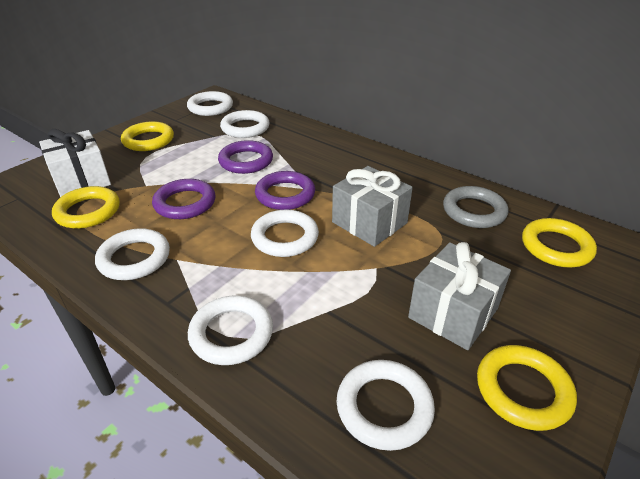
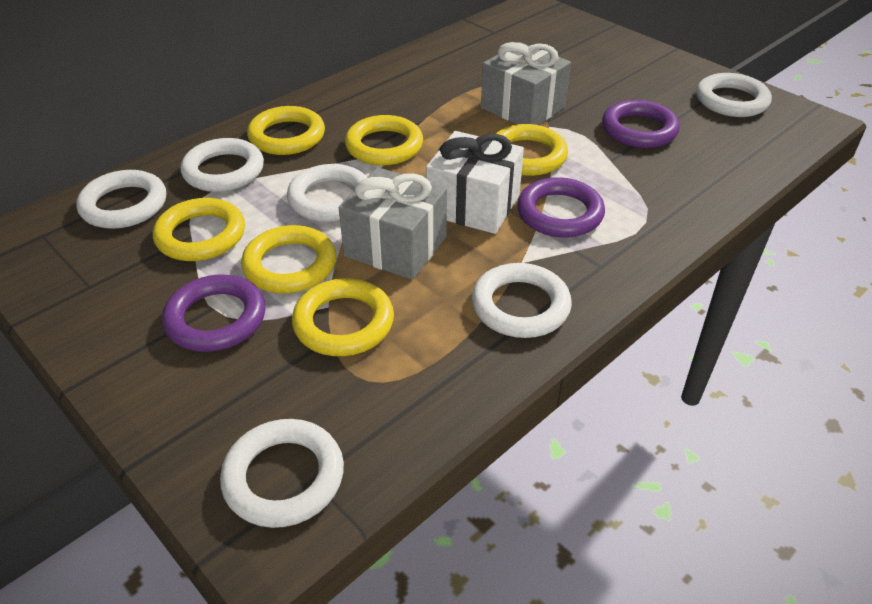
grey ring: [443,186,509,228] = 1 -> none = 0
yellow ring: [52,186,120,229] [121,121,174,151] [477,345,577,431] [522,218,597,267] = 4 -> [153,198,245,261] [241,225,336,293] [247,106,325,155] [292,278,394,356] [345,115,423,166] [496,124,568,176] = 6

